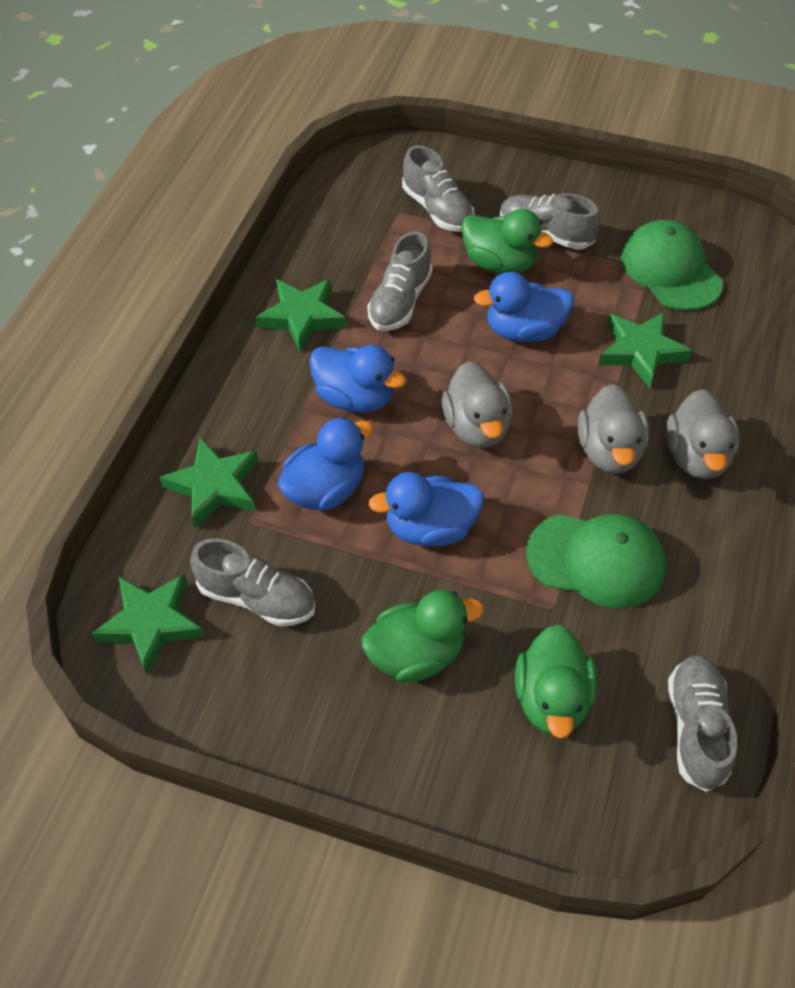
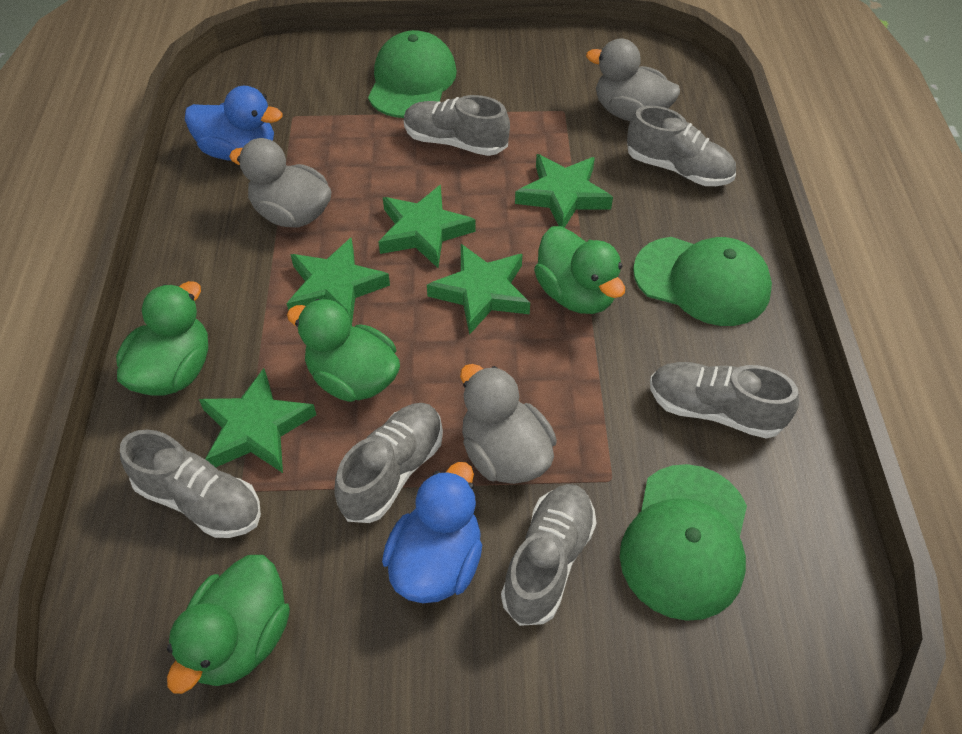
blue duck: [277,417,374,511] [309,345,406,413] [368,472,484,546] [474,272,574,342] = 4 -> [185,86,283,161] [382,462,482,603] = 2
green cap: [526,514,666,609] [621,220,723,311] = 2 -> [368,30,457,118] [620,464,747,621] [633,237,772,326] = 3
green duck: [362,590,484,682] [461,209,553,274] [515,625,597,739] = 3 -> [116,281,208,396] [167,555,290,694] [287,299,400,402] [534,226,625,314] = 4
green star: [91,574,205,675] [159,437,258,528] [255,279,346,352] [598,312,692,388] = 4 -> [199,368,316,473] [286,237,390,326] [378,185,476,268] [427,244,530,335] [515,154,613,228] = 5
grey shoe: [190,538,315,627] [367,232,432,331] [402,146,475,232] [500,193,600,250] [668,655,737,792] = 5 -> [120,429,261,538] [334,403,443,523] [404,95,510,156] [501,484,596,626] [627,106,736,186] [650,362,799,439] = 6

